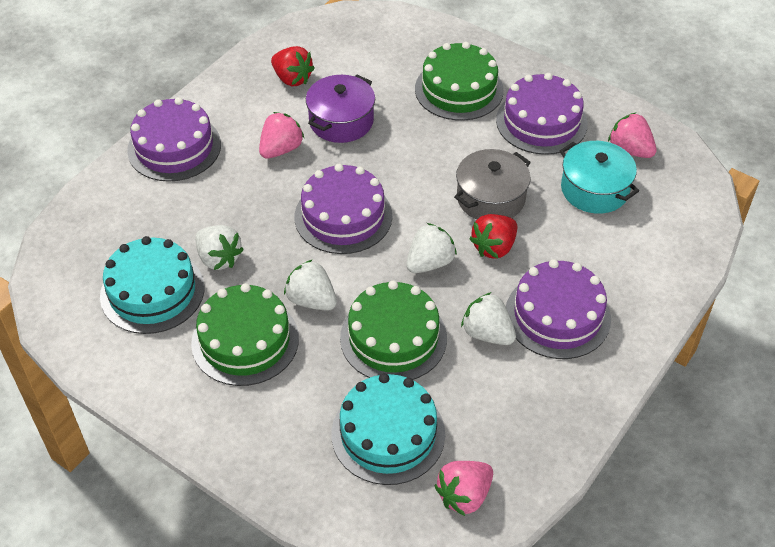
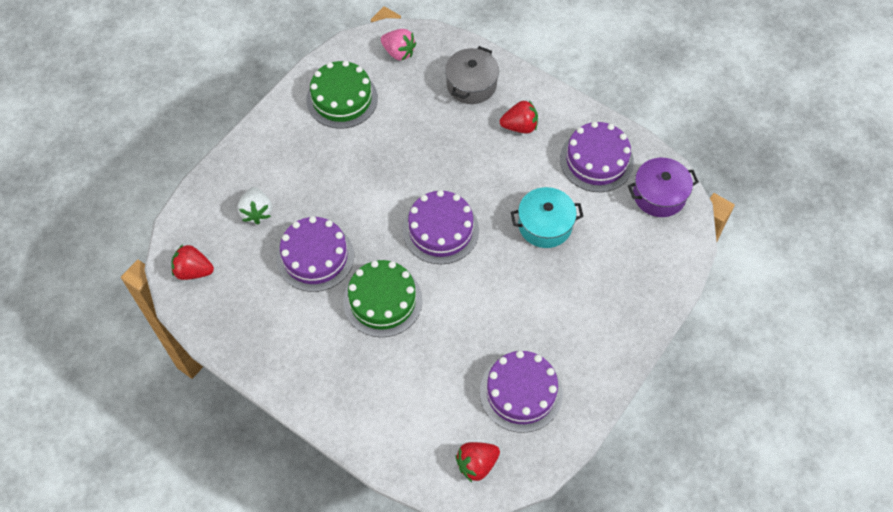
green cake: [191,283,299,386] [340,281,447,380] [415,42,504,121] = 3 -> [306,60,378,129] [343,260,423,337] = 2
pink strawberry: [259,112,304,159] [434,461,493,516] [608,113,657,158] = 3 -> [381,29,416,60] = 1
red strawberry: [271,46,315,86] [469,214,517,259] = 2 -> [172,244,214,280] [455,442,500,482] [500,101,538,134] = 3
turquoise cake: [100,236,205,334] [331,373,445,485] = 2 -> none = 0
white strawberry: [195,225,244,270] [284,260,337,311] [406,223,457,273] [461,292,516,345] = 4 -> [237,187,272,224] = 1

